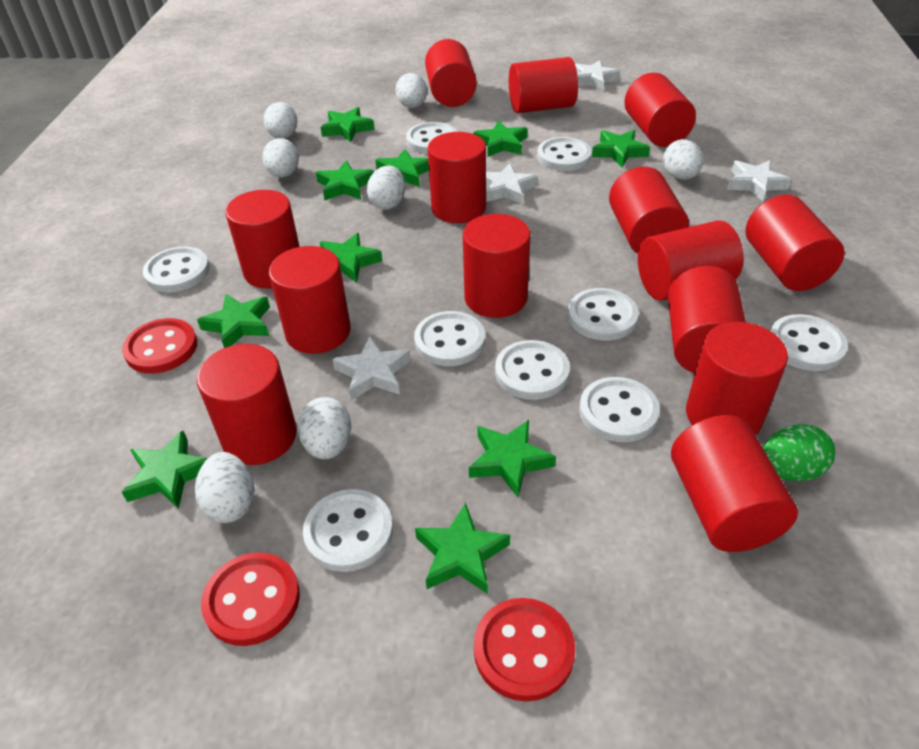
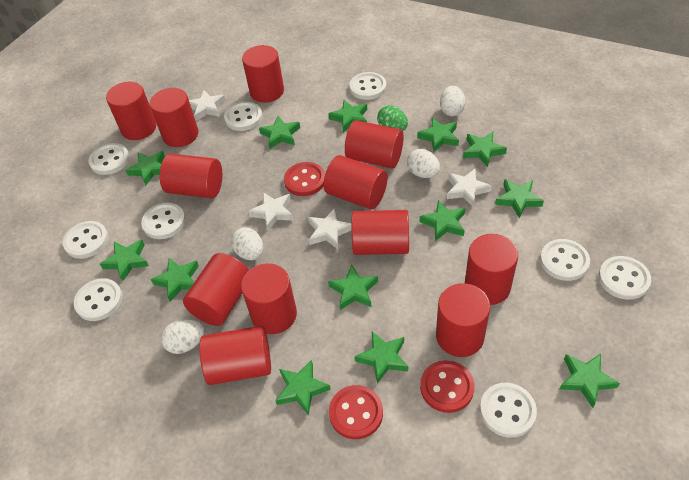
green star: [122,431,208,509] [197,294,270,348] [316,160,374,200] [320,107,375,142] [320,233,382,283] [375,149,429,187] [415,503,510,594] [469,420,556,497] [473,120,528,157] [592,130,650,167] = 10 -> [100,240,149,281] [125,151,165,185] [151,258,199,302] [259,116,300,149] [275,360,331,416] [328,100,367,132] [328,264,378,310] [355,331,408,384] [417,118,459,152] [420,200,465,241] [463,132,507,167] [495,179,544,218] [560,354,620,408] = 13
red cylinder: [197,344,297,465] [225,190,300,289] [269,246,351,354] [425,39,477,107] [428,132,486,223] [463,214,530,318] [509,57,578,113] [609,166,689,254] [625,73,696,147] [638,220,743,301] [668,266,746,373] [671,415,798,552] [686,322,788,435] [746,194,845,291] = 14 -> [106,82,156,140] [150,88,199,147] [160,154,222,199] [183,253,249,326] [199,326,271,385] [241,263,297,334] [242,45,284,103] [324,155,388,209] [345,120,404,169] [352,210,409,255] [436,283,490,357] [465,234,518,305] = 12
white egg: [195,452,255,523] [262,138,299,177] [263,102,297,139] [298,397,351,459] [367,166,405,210] [396,73,427,108] [663,139,703,180] = 7 -> [161,320,205,354] [231,227,263,260] [407,149,440,178] [440,86,466,116] = 4

